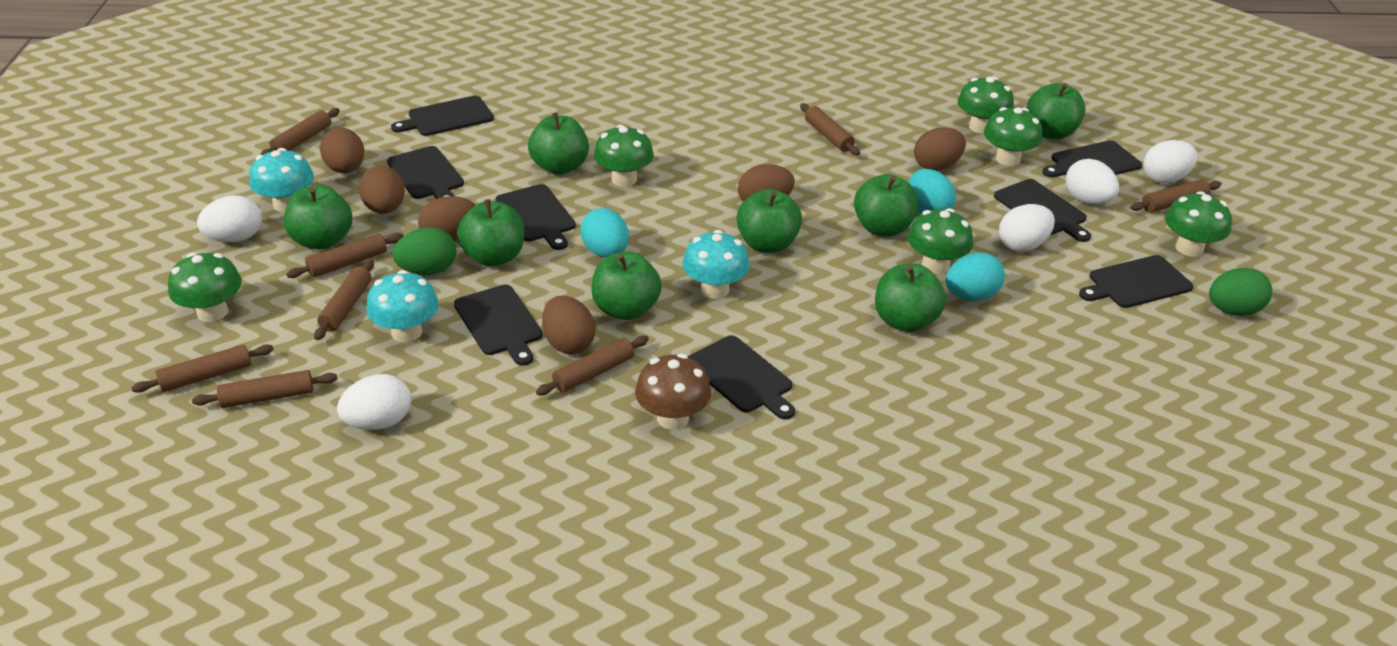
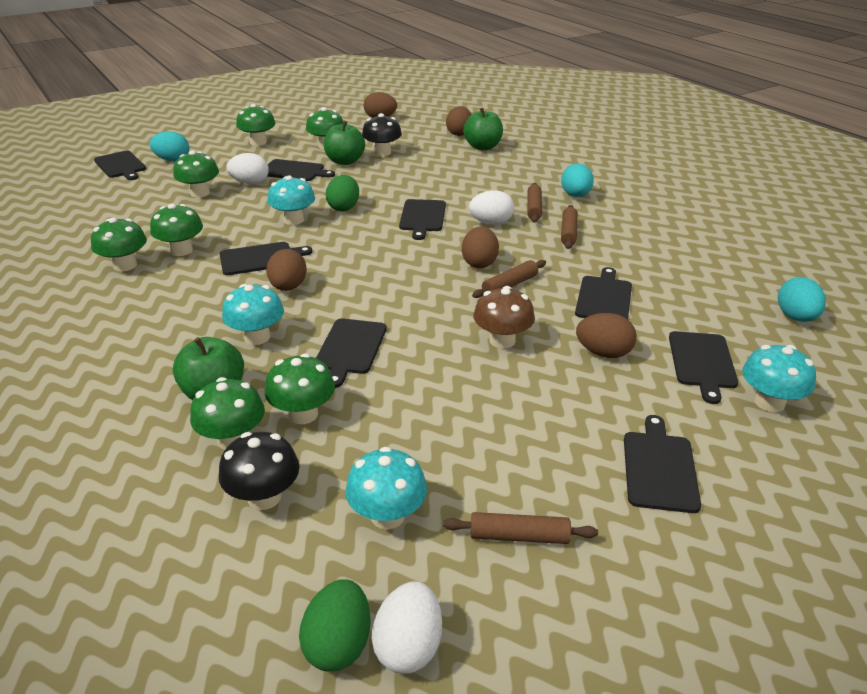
black mushroom: none = 0 -> [219,432,300,510] [362,113,402,156] = 2
brown egg: [320,128,364,173] [359,166,405,214] [418,196,476,241] [542,296,595,354] [738,164,795,202] [914,127,966,171] = 6 -> [266,249,307,291] [364,92,397,118] [446,106,472,136] [462,226,499,268] [576,313,637,358] = 5
brown rolling pin: [131,344,274,393] [192,370,338,408] [260,108,340,155] [286,233,404,278] [314,260,374,340] [536,336,649,395] [800,103,860,156] [1131,179,1221,212] = 8 -> [443,512,598,544] [472,260,546,298] [527,183,542,222] [561,205,578,249] = 4
green apple: [284,185,353,250] [457,199,524,266] [528,113,589,175] [591,252,662,320] [736,189,802,253] [854,174,919,237] [875,264,946,332] [1027,83,1085,139] = 8 -> [173,337,244,400] [324,121,365,165] [463,107,503,150] = 3
green mushroom: [168,253,242,322] [594,125,654,187] [908,208,973,274] [958,77,1014,134] [984,107,1042,166] [1165,191,1232,257] = 6 -> [91,217,147,271] [150,204,203,256] [173,150,219,197] [190,377,265,450] [236,104,275,146] [265,353,335,424] [306,107,343,149] = 7
turquoise mushroom: [249,148,314,212] [366,270,439,343] [683,230,750,299] = 3 -> [222,284,284,345] [267,175,315,225] [345,447,427,529] [742,345,816,412] = 4
white egg: [197,195,262,242] [337,374,411,430] [999,204,1055,252] [1066,159,1119,204] [1143,140,1197,183] = 5 -> [226,153,269,184] [371,582,442,674] [469,190,514,225] = 3

